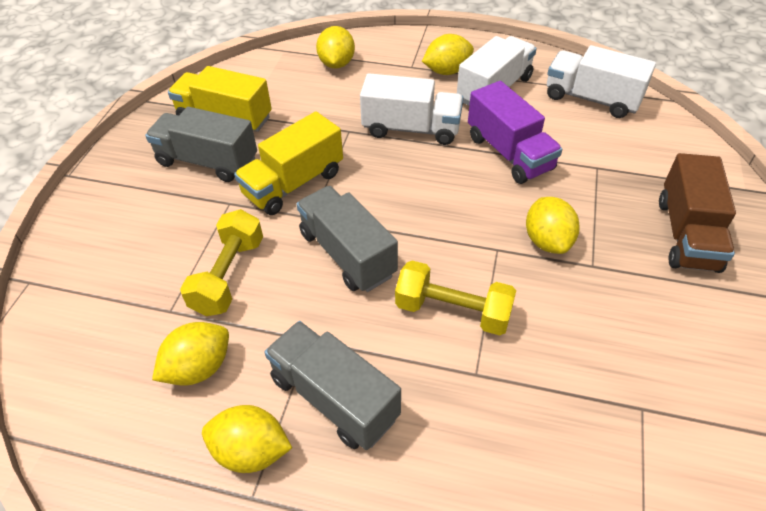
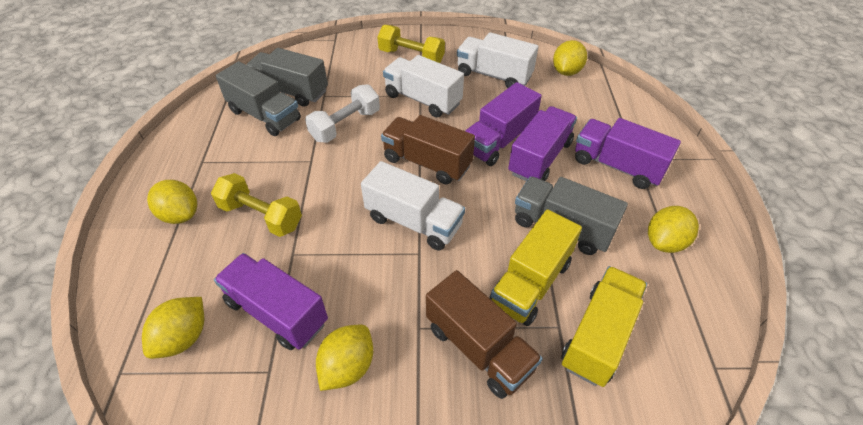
brown truck: [659,153,736,273] = 1 -> [381,115,475,185] [426,270,543,399] = 2
purple truck: [468,81,563,184] = 1 -> [214,253,328,350] [466,82,542,166] [508,106,577,181] [575,118,681,189] = 4
white dumbbell: none = 0 -> [305,84,380,143] = 1

